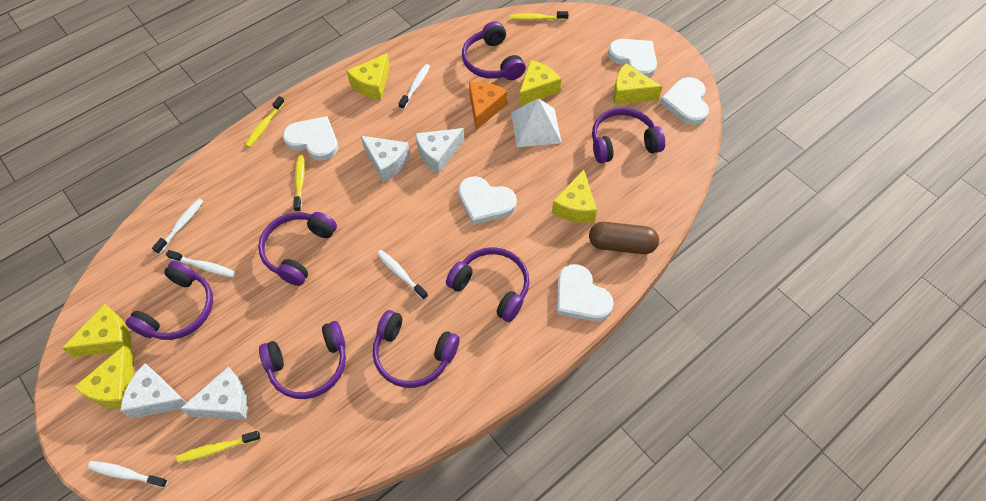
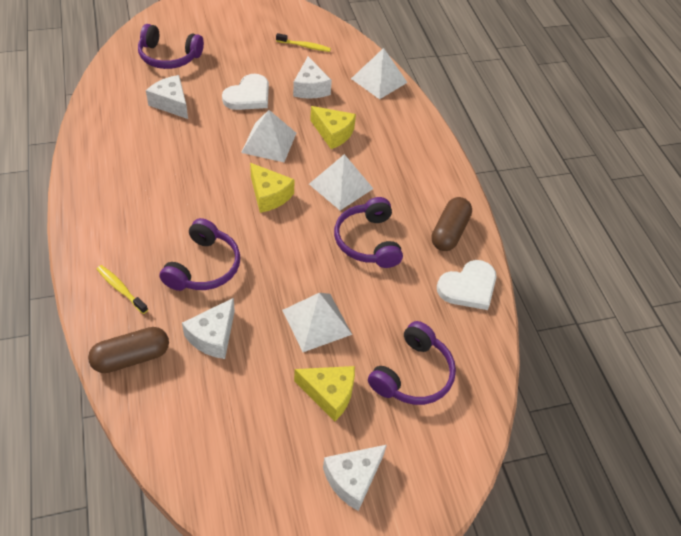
brown capsule: [589,222,659,254] = 1 -> [88,327,169,373] [431,197,472,251] = 2
orange cheese: [469,82,508,130] = 1 -> none = 0
purple headphones: [125,260,213,340] [258,212,337,286] [259,321,346,399] [373,310,459,388] [446,247,530,322] [462,21,526,80] [592,107,665,163] = 7 -> [138,24,204,69] [160,218,240,291] [334,197,403,268] [368,321,456,405] = 4
white heart: [283,116,338,161] [458,176,517,225] [556,264,614,321] [608,39,657,77] [660,77,709,125] = 5 -> [222,74,269,110] [437,260,496,310] = 2
white pyramid: [511,98,562,147] = 1 -> [241,110,296,162] [282,293,352,352] [309,154,373,211] [351,48,408,99] = 4
white toothbrush: [88,461,168,488] [152,199,204,254] [166,250,235,277] [377,250,428,300] [398,64,430,110] = 5 -> none = 0
yellow cheese: [62,304,131,357] [74,345,135,409] [347,53,390,100] [519,60,561,106] [552,170,597,223] [613,63,663,105] = 6 -> [250,163,295,213] [294,366,355,421] [310,106,356,149] = 3
yellow toothbrush: [176,431,261,463] [245,96,285,147] [293,155,305,212] [510,11,569,20] = 4 -> [97,265,148,314] [276,33,331,52] = 2

